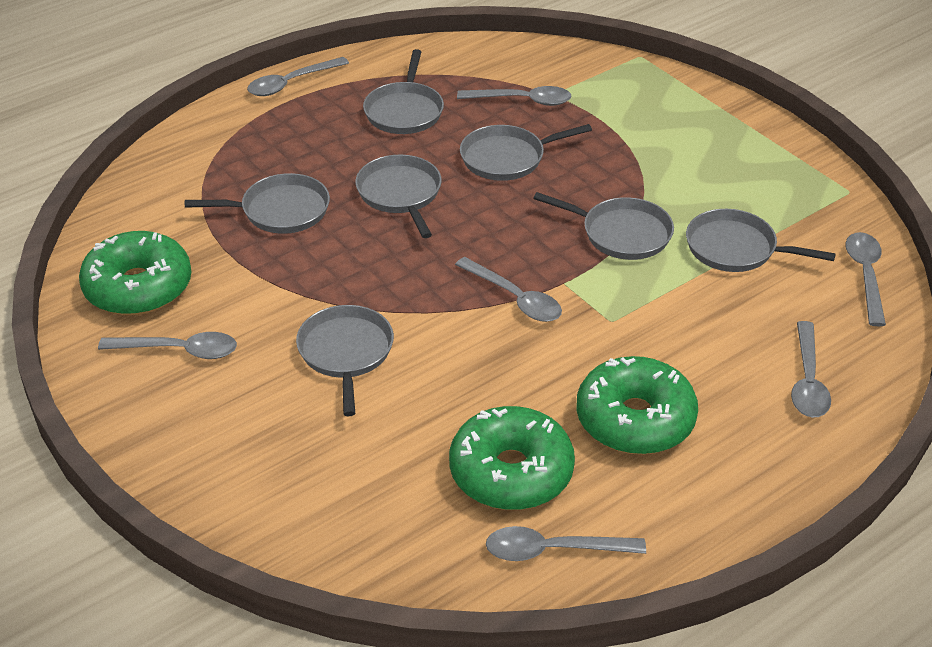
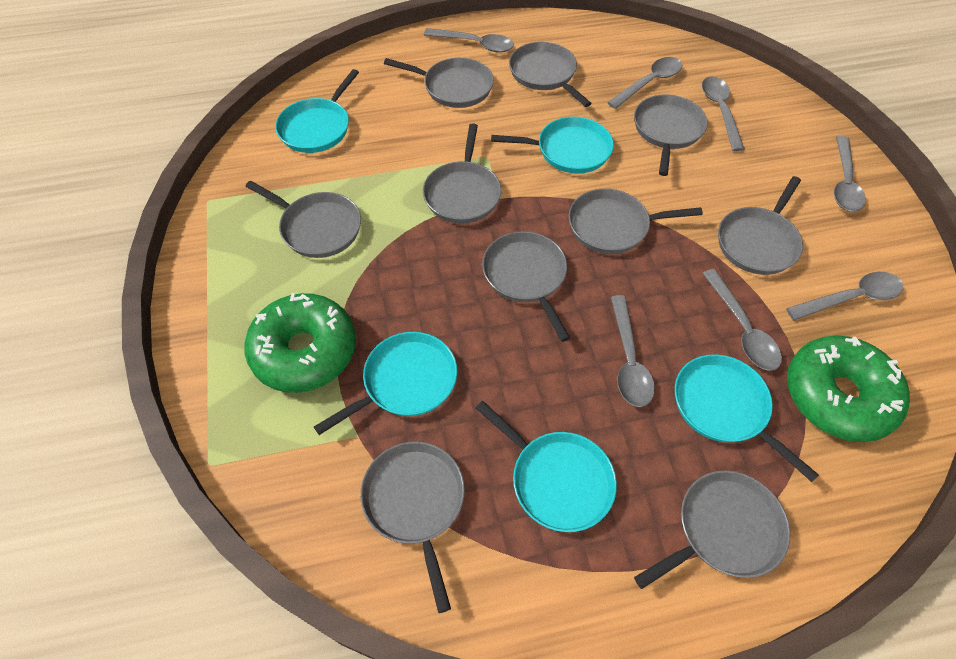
green donut: [79,231,191,315] [449,406,575,510] [576,356,698,455] = 3 -> [244,293,356,393] [787,335,910,442] = 2
grey pan: [185,173,330,234] [296,305,394,416] [356,155,442,238] [363,49,444,134] [460,124,592,181] [533,192,674,260] [686,209,836,272] = 7 -> [245,181,361,258] [360,441,465,613] [384,58,494,108] [423,123,501,224] [482,231,570,342] [509,42,591,107] [568,188,703,254] [634,95,708,176] [634,471,790,589] [718,176,803,275] = 10
turquoise pan: none = 0 -> [275,69,359,153] [314,332,457,435] [476,401,617,532] [491,117,614,173] [675,354,819,482] = 5

